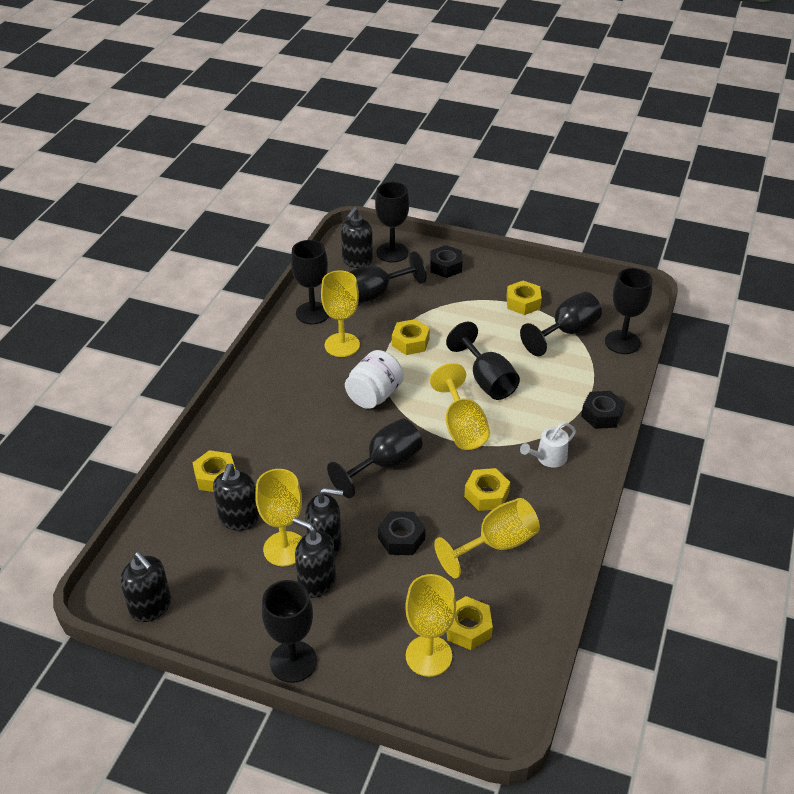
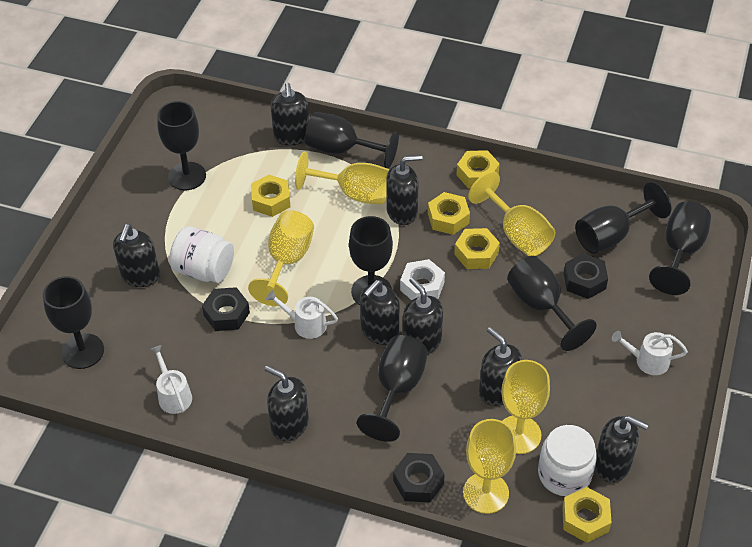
black soap dispenser: [120,552,171,622] [213,464,259,531] [292,518,336,598] [305,488,343,556] [341,207,373,268] = 5 -> [113,224,160,287] [264,365,309,441] [271,83,309,146] [360,280,399,345] [386,155,423,225] [403,277,443,354] [479,327,522,406] [595,416,648,482] = 8
white jar: [345,350,404,409] = 1 -> [169,226,234,283] [538,425,597,496] = 2
white nut: none = 0 -> [400,259,445,300] = 1
white watering can: [520,423,576,468] = 1 -> [150,345,192,414] [266,290,338,339] [612,331,688,375] = 3

